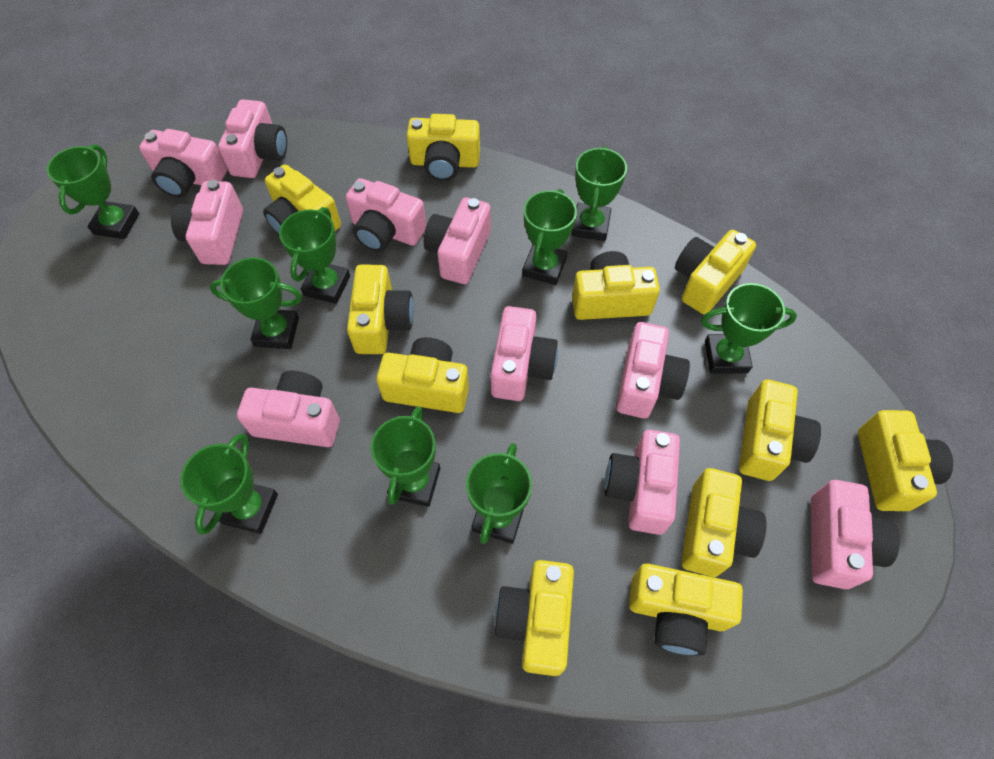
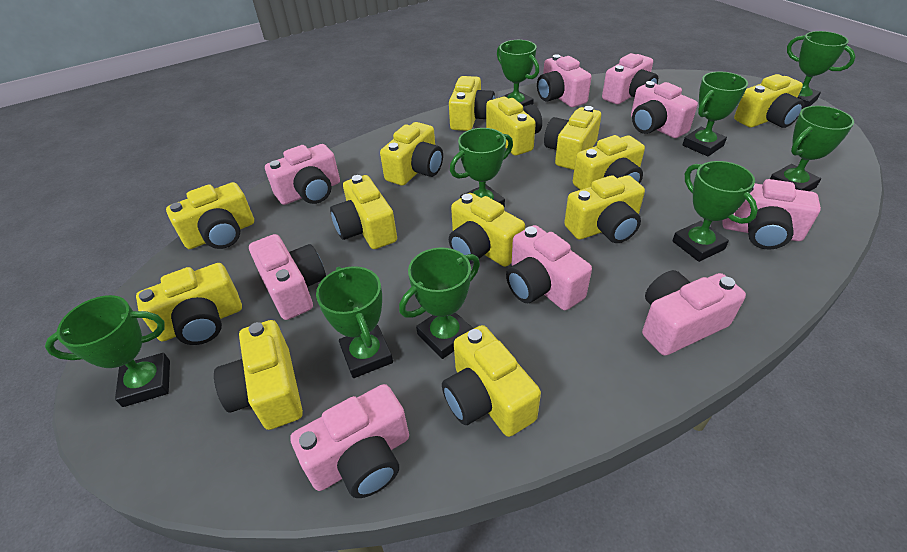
pink camera: [139,129,227,198] [171,180,243,265] [218,99,287,178] [237,371,340,447] [346,178,426,252] [424,197,491,284] [491,306,558,401] [605,430,680,535] [616,322,690,419] [811,480,900,589] = 10 -> [249,234,326,320] [265,144,340,205] [290,384,409,498] [506,225,592,310] [537,54,591,107] [602,53,658,104] [631,81,698,138] [642,270,746,356] [723,179,821,249] = 9
yellow camera: [263,164,341,234] [347,265,414,354] [376,337,469,413] [407,114,480,181] [494,560,574,676] [572,251,660,320] [629,563,743,656] [675,230,756,314] [681,468,767,577] [739,380,821,481] [858,410,953,511] = 11 -> [136,263,242,345] [166,182,254,249] [214,320,303,430] [330,175,397,249] [380,122,443,186] [442,325,541,437] [449,76,495,131] [449,193,525,267] [486,97,542,156] [544,106,601,170] [564,175,645,243] [573,135,645,190] [734,74,804,128] = 13

